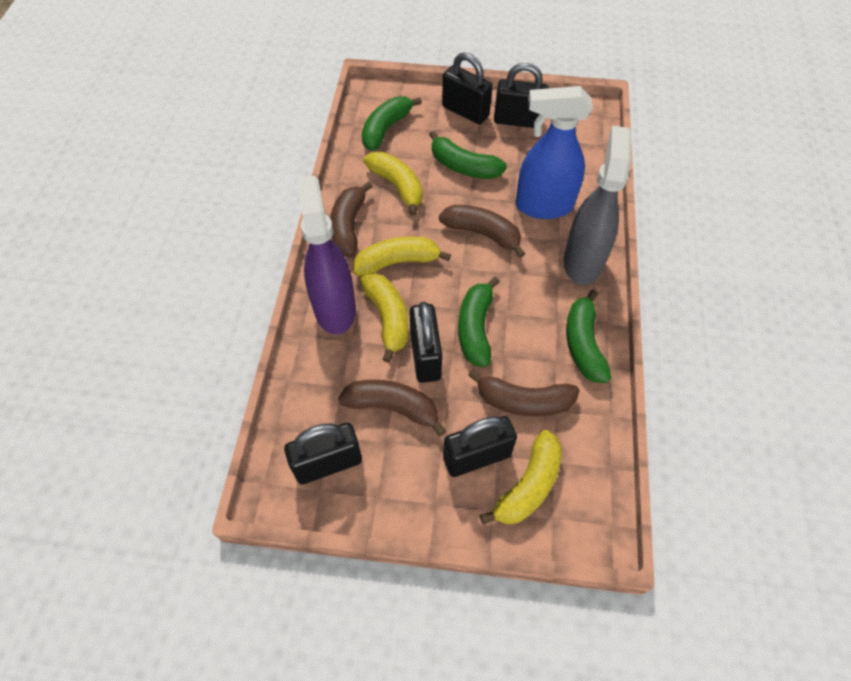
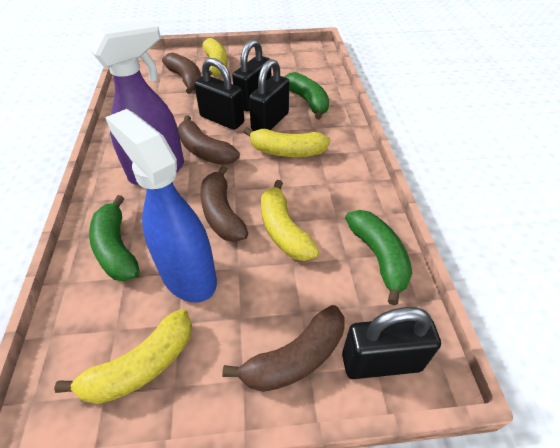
black padlock: [284,423,362,485] [409,302,442,383] [442,52,493,124] [443,416,517,477] [494,63,549,128] = 5 -> [194,58,244,130] [232,39,271,112] [249,59,289,131] [342,307,441,379] = 4
green banana: [362,96,422,151] [429,131,507,179] [458,277,500,367] [566,289,611,383] = 4 -> [89,195,140,281] [284,72,329,119] [345,210,413,305] = 3
grey spray bottle: [564,126,631,285] = 1 -> none = 0

